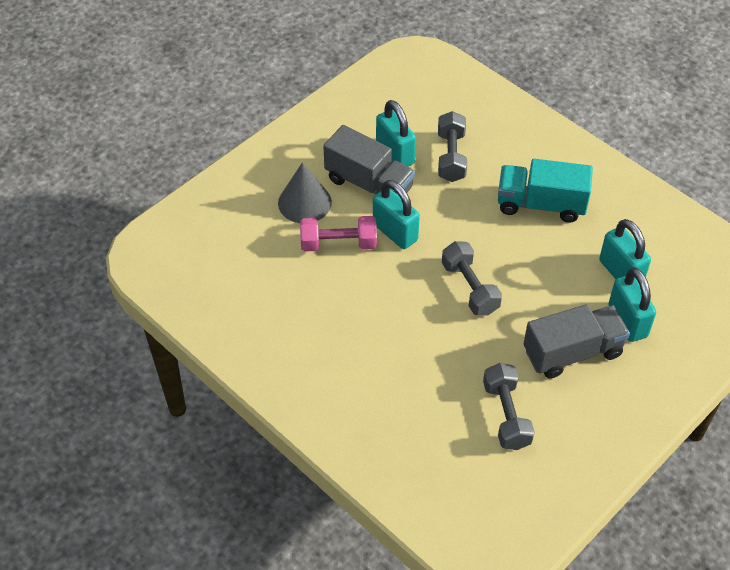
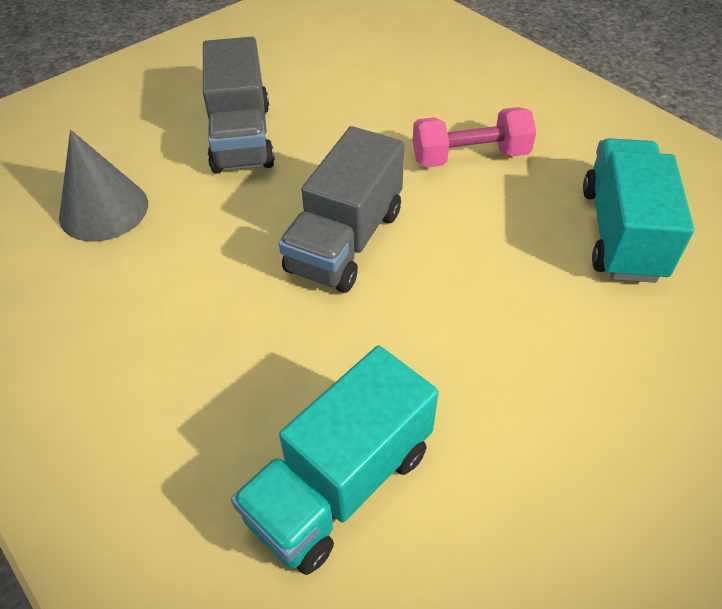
grey dumbbell: [438,111,467,182] [442,241,502,316] [483,363,535,450] = 3 -> none = 0
turquoise padlock: [373,180,420,249] [376,100,416,166] [599,219,651,279] [608,268,656,342] = 4 -> none = 0
turquoise truck: [498,159,593,223] = 1 -> [231,346,439,575] [583,138,694,283] = 2

